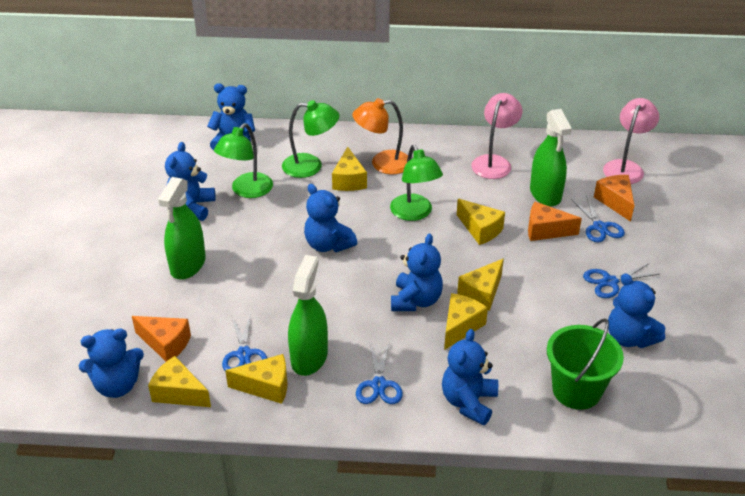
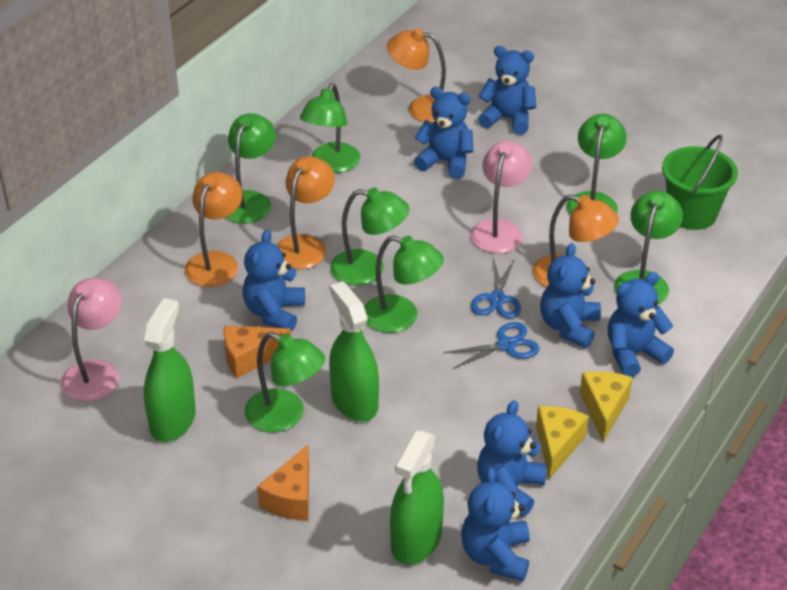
blue scissors: [222,312,267,371] [356,343,403,404] [571,197,625,242] [583,263,660,298] = 4 -> [444,322,540,369] [471,257,521,319] = 2
green lamp: [214,123,273,198] [282,100,339,178] [390,145,443,221] = 3 -> [225,113,276,224] [245,332,325,432] [300,83,360,173] [330,188,409,285] [364,235,444,333] [567,114,627,215] [614,191,683,304] = 7
orange cheese: [132,316,191,361] [528,202,582,241] [594,175,635,222] = 3 -> [224,325,291,378] [257,444,309,521] = 2
orange lamp: [352,98,408,174] = 1 -> [185,172,242,287] [276,156,335,270] [387,28,446,123] [533,194,619,287] = 4
yellow cheese: [148,356,211,407] [225,354,288,404] [332,147,367,191] [444,293,488,350] [457,199,505,245] [457,258,504,311] = 6 -> [536,406,589,479] [580,372,633,442] = 2

